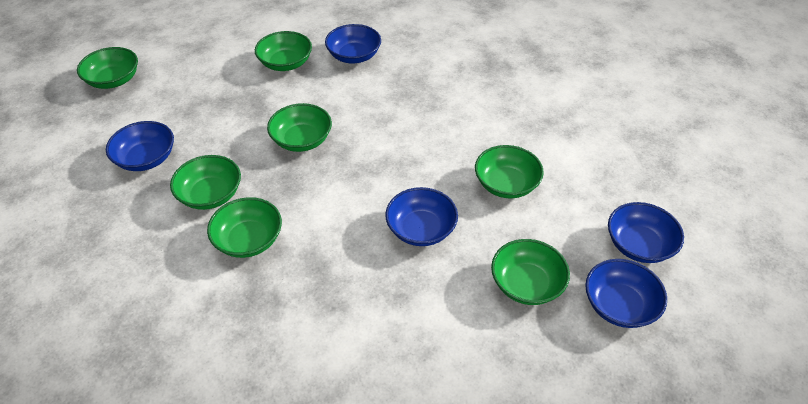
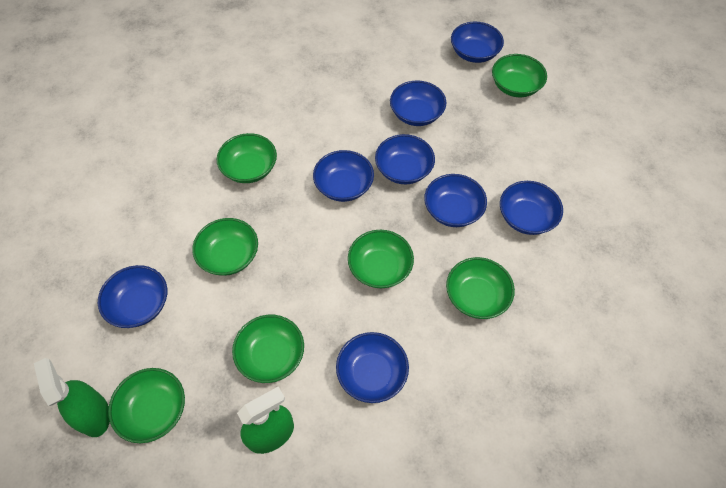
blue bowl: [106,121,174,171] [325,24,381,63] [385,187,458,246] [585,259,667,328] [608,202,684,263] = 5 -> [98,265,167,328] [313,150,374,202] [336,332,409,403] [375,134,435,184] [390,81,447,126] [424,174,487,227] [451,22,504,63] [500,181,563,235] = 8
green spray bottle: none = 0 -> [34,358,110,437] [237,386,294,454] = 2

